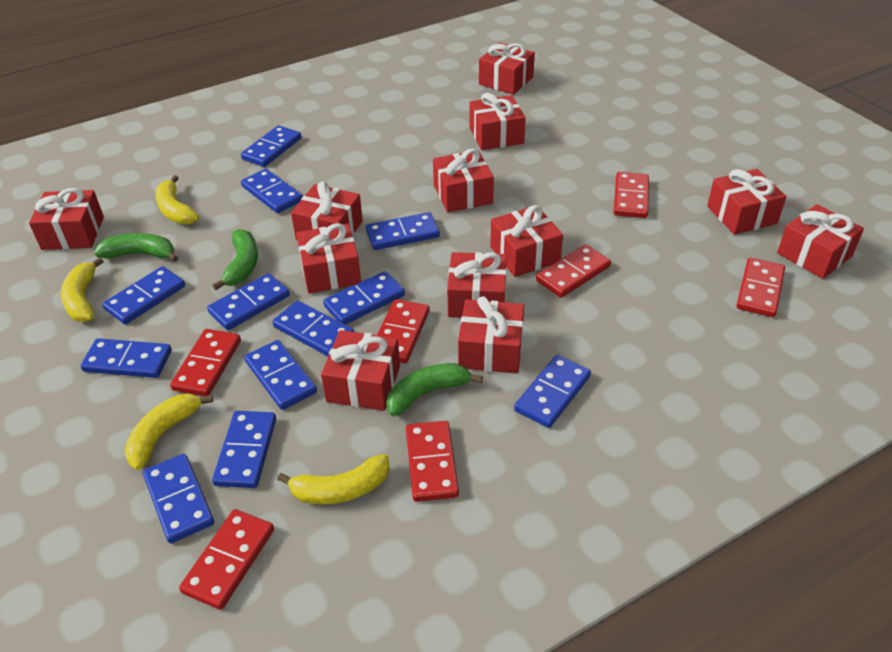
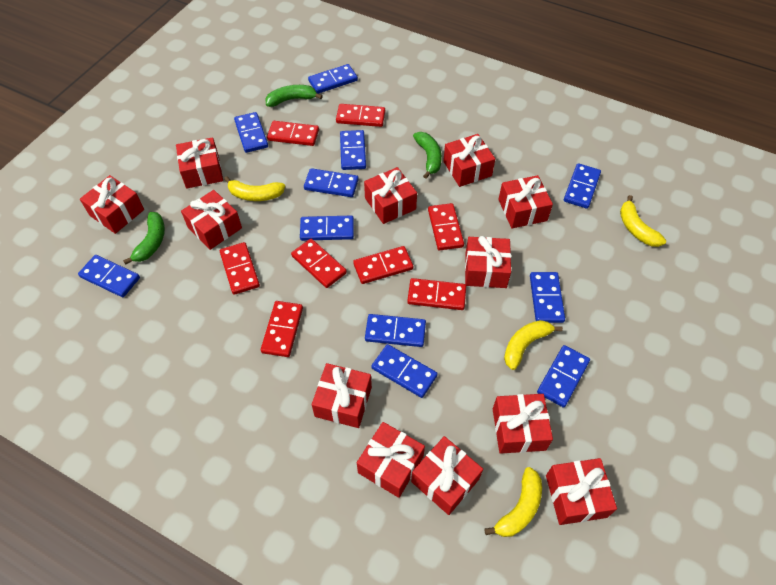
blue domino: [81,338,172,378] [102,266,185,325] [143,454,214,543] [207,273,290,330] [212,411,276,488] [241,125,301,167] [241,169,303,213] [244,340,317,410] [272,300,354,356] [323,271,405,325] [366,212,440,250] [514,355,591,428] = 12 -> [78,255,140,297] [234,112,268,153] [300,216,354,241] [304,168,359,197] [308,64,358,94] [340,130,366,170] [365,314,426,347] [371,344,438,398] [530,272,565,323] [537,345,590,408] [564,163,601,209] = 11
red domino: [170,329,241,396] [179,509,274,610] [377,299,430,363] [406,421,459,502] [536,244,611,298] [614,172,649,218] [736,258,785,317] = 7 -> [220,242,260,295] [261,301,303,357] [267,121,319,146] [291,239,347,288] [336,104,385,127] [353,246,413,284] [407,278,466,310] [428,203,464,250] = 8

